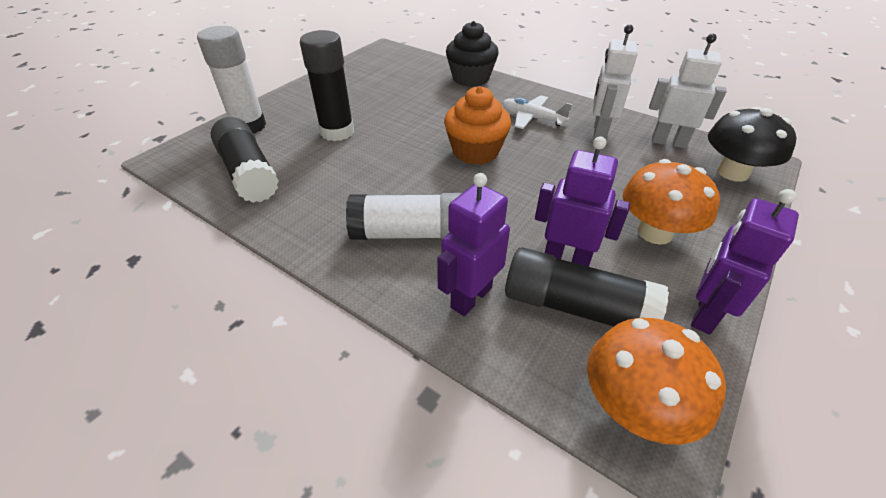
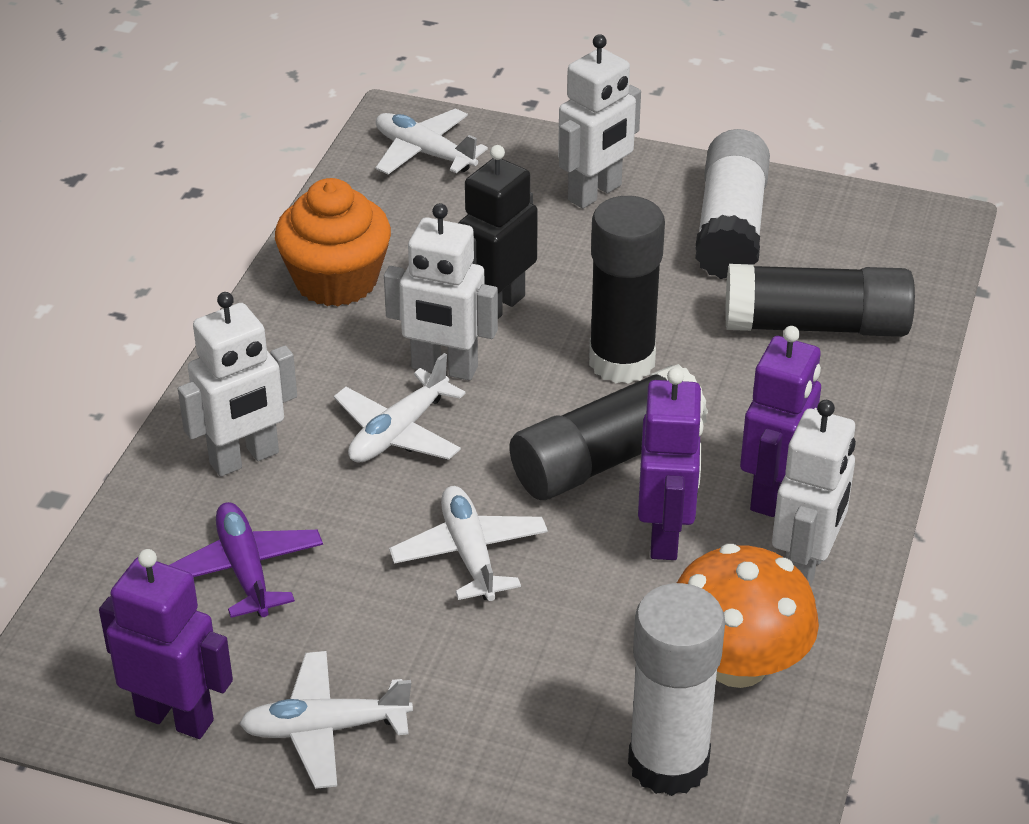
black cupcake: [446,21,499,87] = 1 -> none = 0
black mushroom: [708,107,796,182] = 1 -> none = 0
black robot: none = 0 -> [459,145,538,319] = 1
orange mushroom: [587,318,726,445] [623,159,720,245] = 2 -> [677,544,819,688] = 1
purple plane: none = 0 -> [169,502,323,618] = 1
white plane: [502,95,572,129] = 1 -> [239,651,413,789] [334,353,466,463] [376,108,488,174] [389,486,548,601] = 4
white robot: [593,24,638,139] [649,33,727,148] = 2 -> [178,292,297,477] [384,203,498,380] [558,34,641,209] [772,400,856,586] = 4

